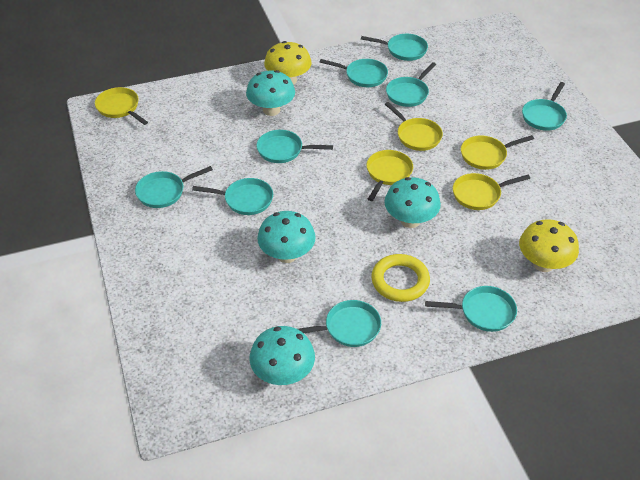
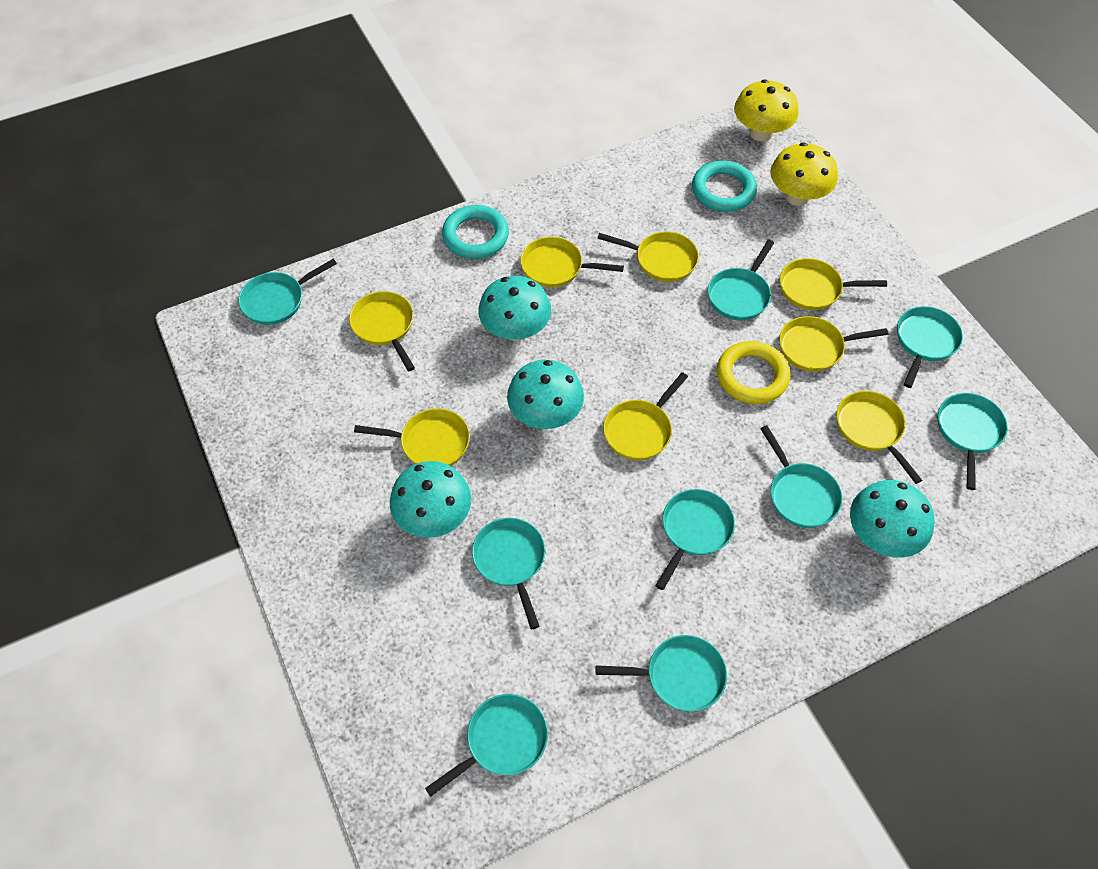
turquoise ring: none = 0 -> [442,205,509,259] [692,161,757,212] = 2
yellow pan: [95,87,148,125] [366,150,413,201] [385,102,443,151] [453,173,530,210] [461,135,534,170] = 5 -> [349,291,415,372] [354,408,470,466] [520,237,624,287] [598,231,699,282] [603,372,688,460] [779,316,888,372] [780,258,887,310] [836,391,922,484] = 8

